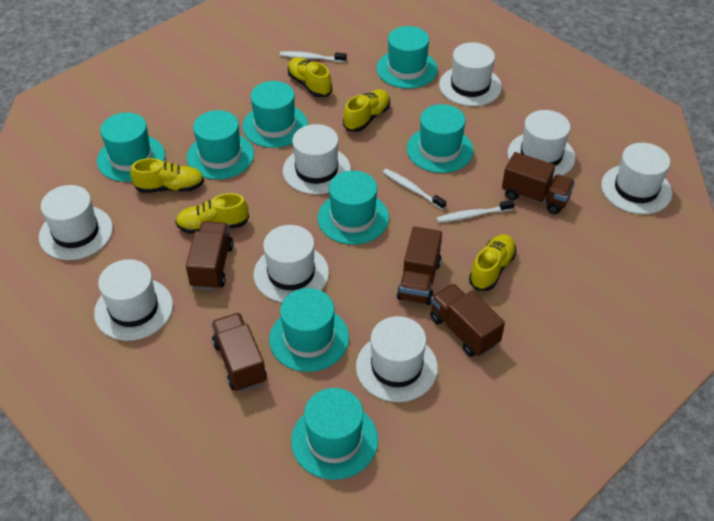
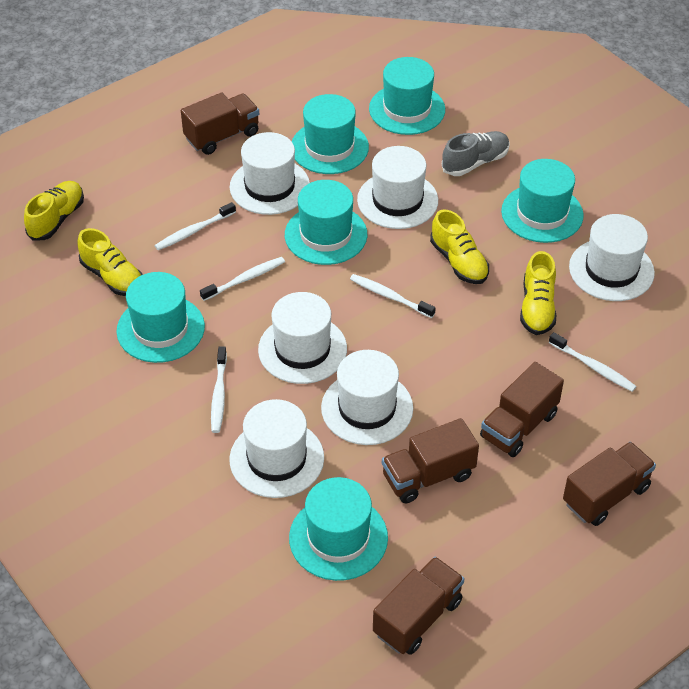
grey shoe: none = 0 -> [442,131,510,176] = 1
turquoise hat: [97,112,165,182] [187,110,254,179] [242,81,308,148] [269,288,349,372] [291,388,378,480] [317,171,389,245] [377,26,438,89] [407,104,474,173] = 8 -> [116,272,205,363] [285,180,367,265] [289,477,388,581] [292,94,369,174] [369,57,445,135] [501,159,584,243] = 6
white hat: [39,185,113,260] [94,259,173,341] [254,225,329,303] [283,124,351,195] [356,316,438,402] [439,42,502,106] [508,110,575,178] [601,143,672,214] = 8 -> [230,132,310,215] [230,399,324,498] [258,292,347,384] [321,350,413,445] [357,146,438,229] [569,214,655,301] = 6
white toothbrush: [280,51,347,62] [383,169,446,210] [437,200,515,223] = 3 -> [155,202,236,250] [200,257,285,301] [211,346,227,433] [350,274,436,318] [549,332,637,392] = 5
yellow shoe: [130,158,204,193] [175,193,249,234] [288,57,332,97] [343,89,390,132] [469,234,517,291] = 5 -> [24,181,84,241] [77,228,143,296] [430,209,489,284] [520,251,556,335] = 4

